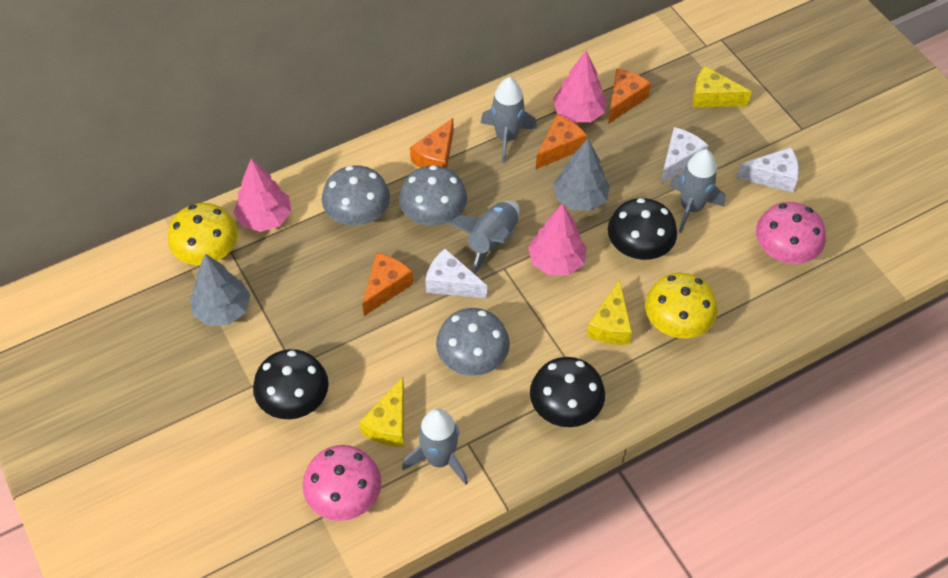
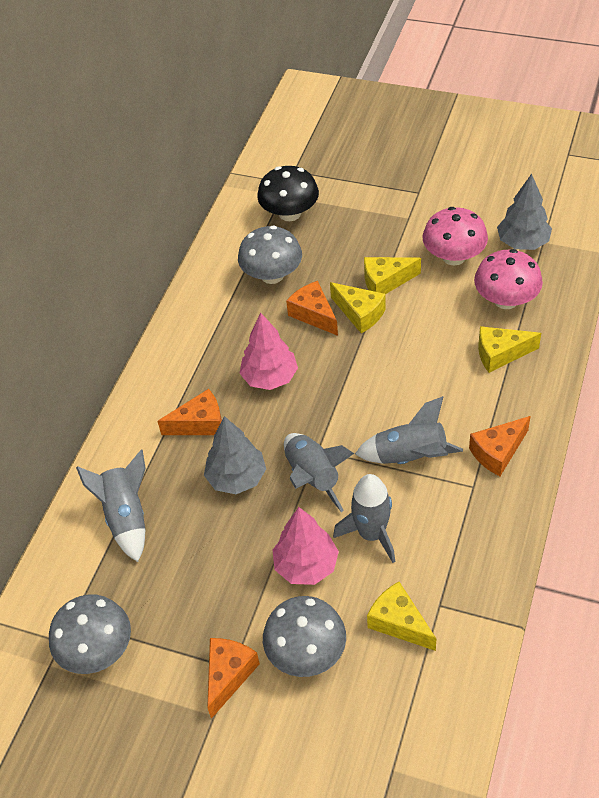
black mushroom: [253,349,329,419] [530,357,605,427] [608,198,677,260] = 3 -> [257,166,319,221] = 1
pink tree: [233,158,291,232] [528,204,587,275] [553,51,607,122] = 3 -> [239,313,298,390] [273,507,339,585] = 2
white cheese: [425,248,487,298] [660,127,708,184] [736,147,799,193] = 3 -> none = 0
yellow cheese: [359,377,404,447] [587,279,632,345] [692,66,752,108] = 3 -> [330,282,386,333] [364,257,421,294] [367,582,436,651] [478,326,541,373] = 4
yellow mushroom: [168,203,238,265] [645,273,717,338] = 2 -> none = 0

